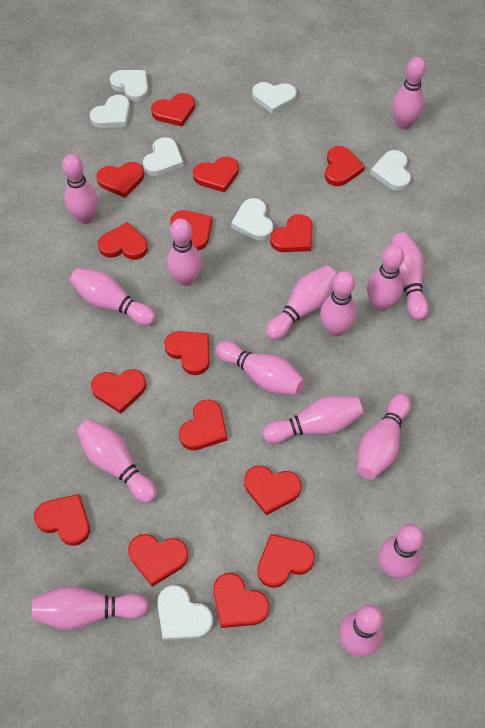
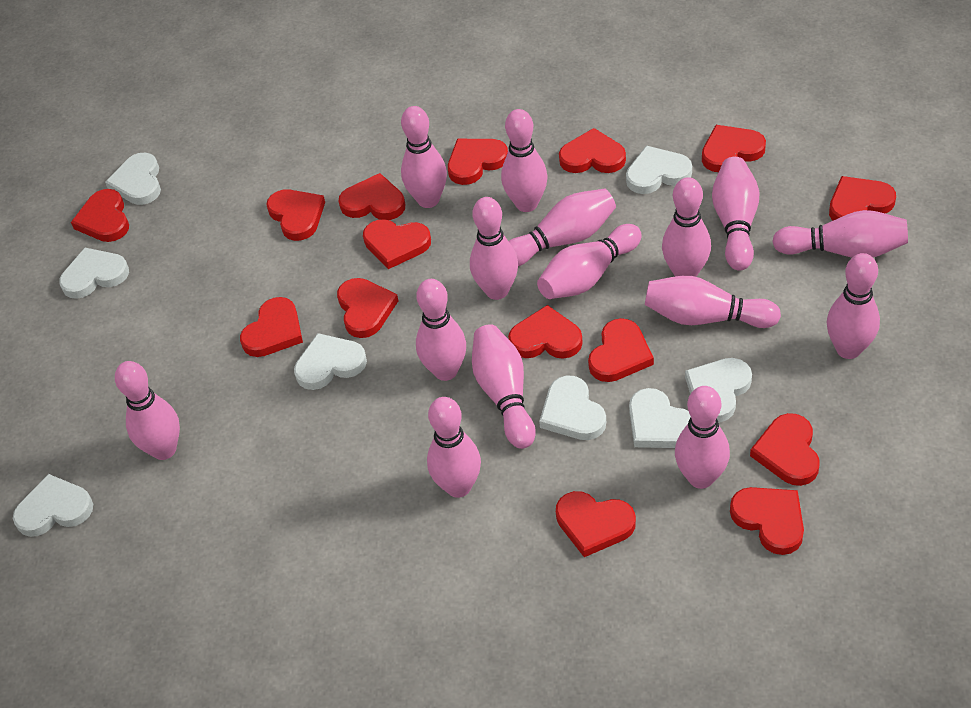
white heart: [89,95,130,128] [110,70,148,102] [143,137,184,176] [157,585,213,640] [231,198,273,241] [252,82,297,114] [370,150,411,191] = 7 -> [13,474,93,537] [59,248,129,299] [105,153,161,205] [294,333,367,390] [539,375,606,440] [626,146,692,194] [629,388,691,448] [685,358,752,422] = 8

